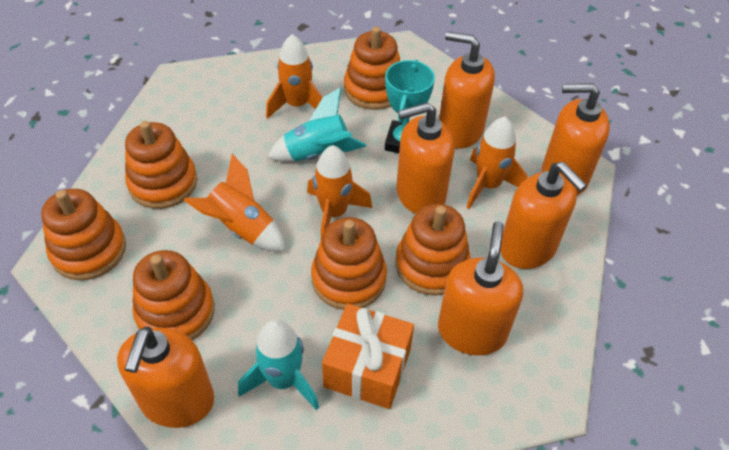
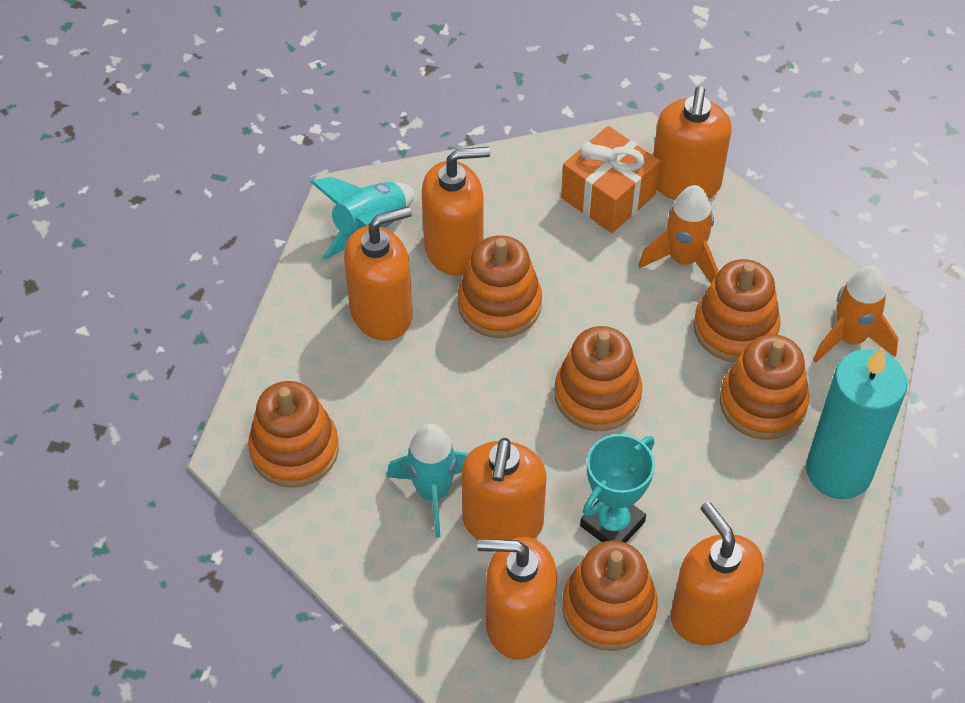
orange rocket: [184,154,286,251] [266,34,323,119] [307,145,372,240] [466,117,528,209] = 4 -> [639,185,718,283] [813,266,899,363] = 2
turquoise candle: none = 0 -> [806,347,908,499] = 1

